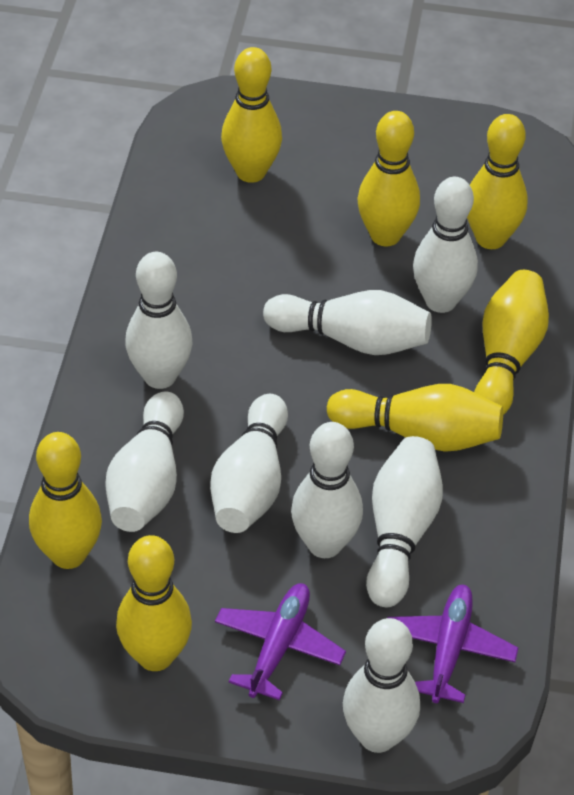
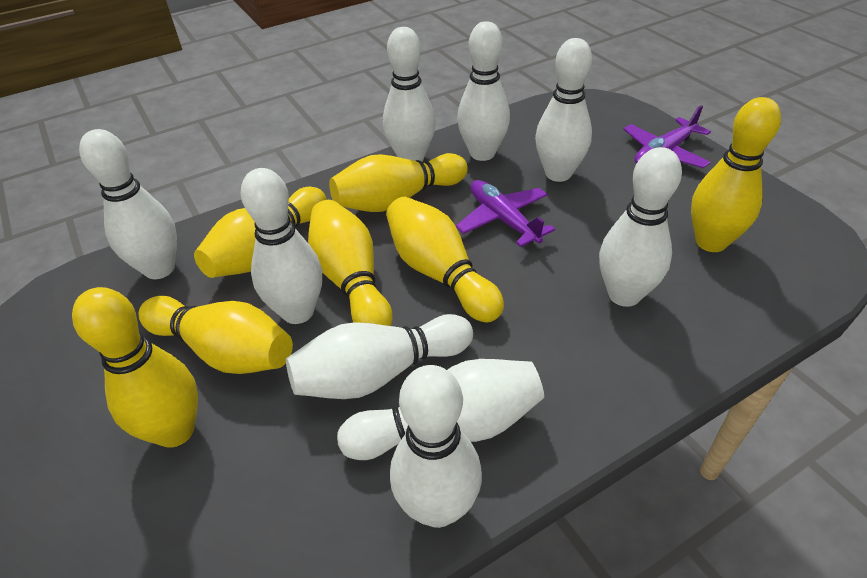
white bowling pin: [106,391,184,532] [125,252,192,389] [210,394,288,533] [263,290,432,355] [291,422,363,558] [343,618,420,753] [366,436,443,607] [413,177,478,313] = 8 -> [79,129,177,279] [240,168,322,324] [286,314,473,399] [337,359,544,460] [383,27,436,162] [390,365,482,528] [457,21,510,161] [535,38,592,182] [599,147,682,307] = 9

